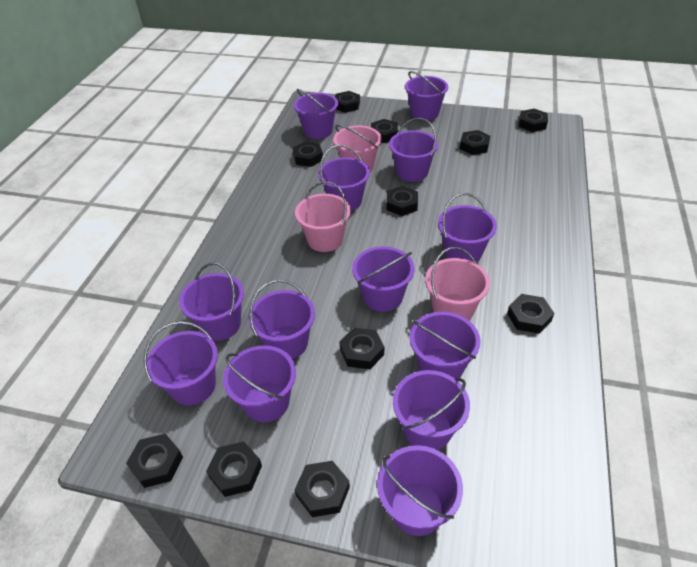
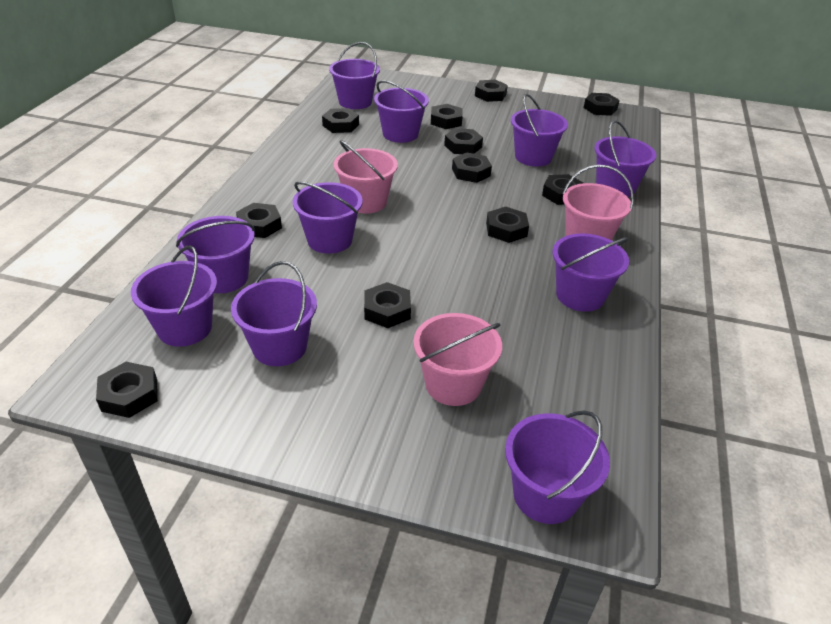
purple bucket: [144,321,218,406] [179,262,244,341] [223,345,296,422] [249,280,315,359] [294,89,338,139] [318,145,370,211] [352,246,414,312] [377,445,463,536] [389,118,439,182] [393,370,470,450] [405,71,448,121] [410,312,480,379] [438,193,497,262] = 13 -> [131,245,217,347] [176,216,255,293] [231,261,317,366] [293,181,363,254] [329,42,380,109] [374,80,429,143] [505,411,610,524] [511,94,568,167] [552,234,629,312] [594,120,656,197] = 10

